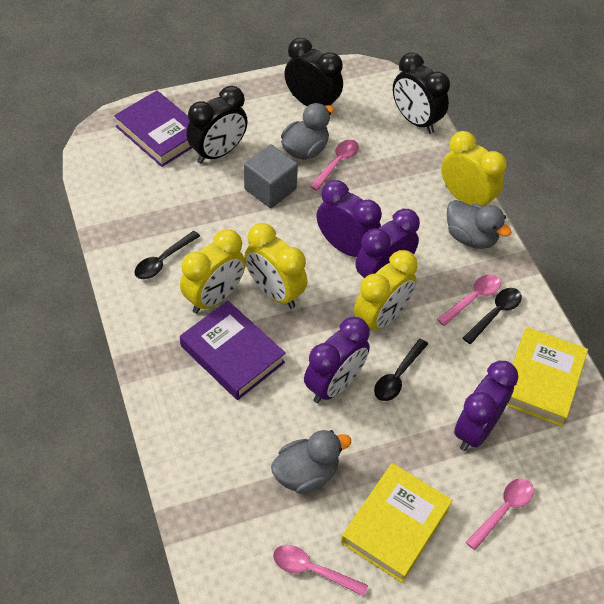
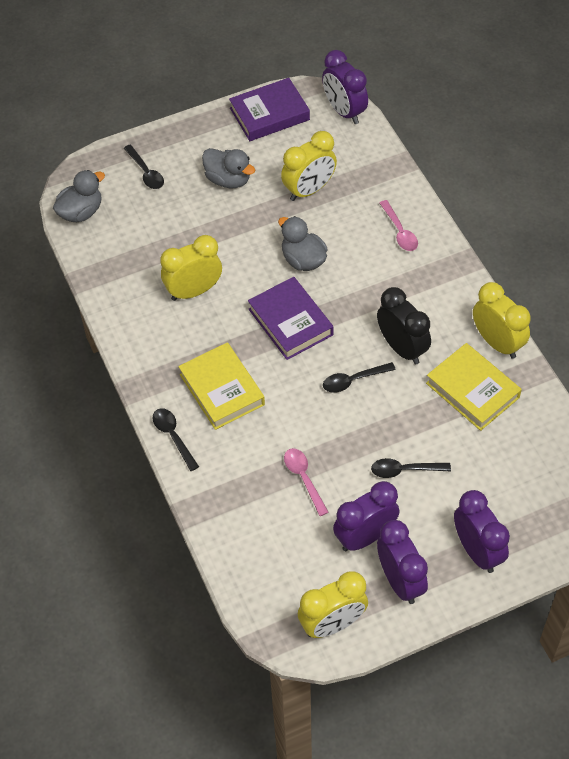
black clock: [186,86,248,164] [284,38,343,106] [393,52,450,134] = 3 -> [377,287,431,364] = 1
black spoon: [134,231,200,279] [374,339,428,401] [463,288,522,344] = 3 -> [124,145,164,189] [153,408,199,471] [323,362,396,393] [371,458,451,478] = 4
grey cube: [244,144,298,208] = 1 -> none = 0
pink spoon: [273,545,368,596] [310,140,359,191] [437,274,501,326] [466,478,534,550] = 4 -> [284,448,329,516] [380,200,418,251] = 2

